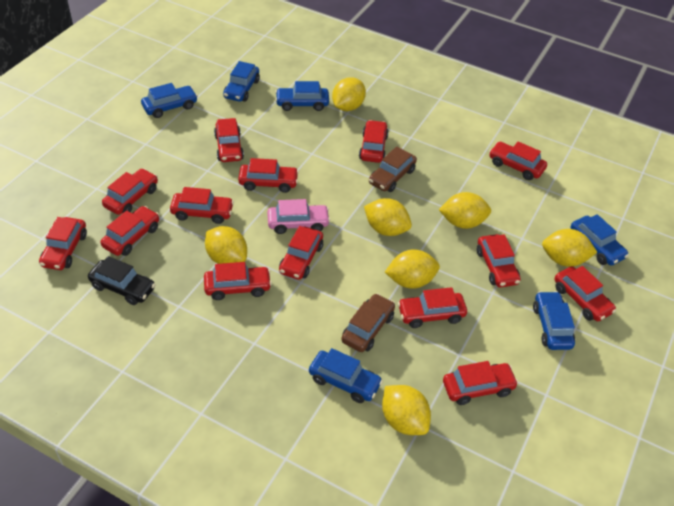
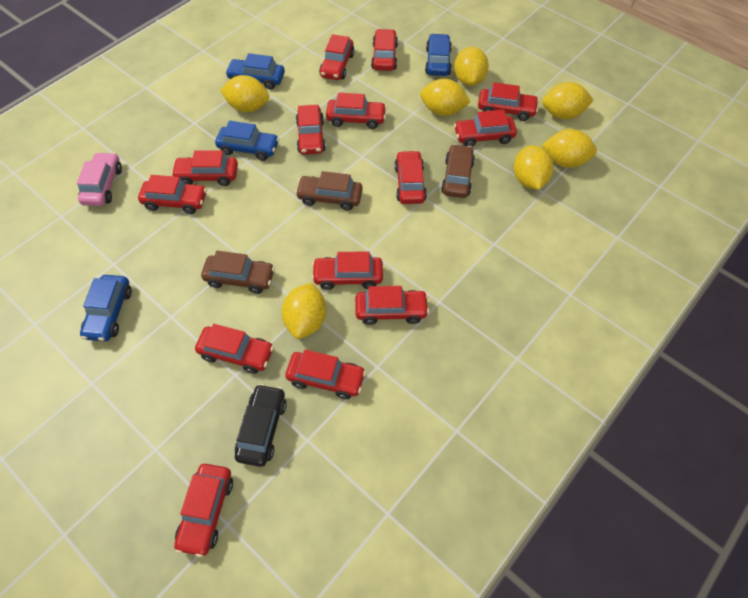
blue car: [141,83,198,118] [223,61,260,102] [275,81,329,111] [309,348,383,403] [533,291,575,350] [571,214,629,266] = 6 -> [80,275,132,342] [215,121,279,161] [225,53,285,89] [425,33,452,76] = 4
brown car: [341,293,395,352] [369,146,417,192] = 2 -> [201,251,275,294] [295,171,363,211] [441,144,475,198] = 3

